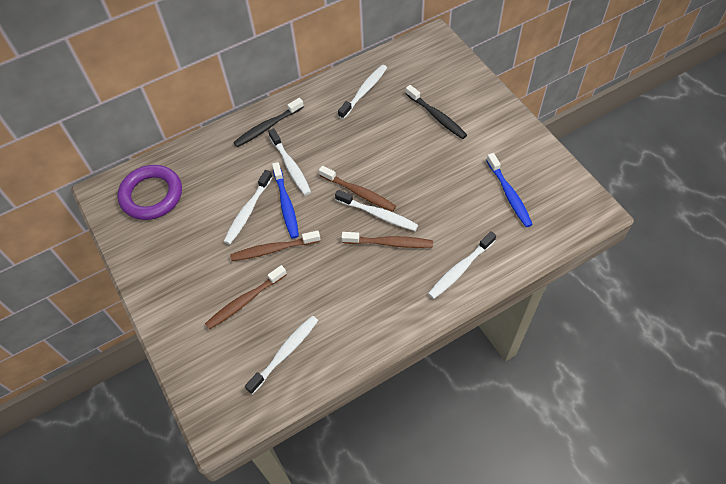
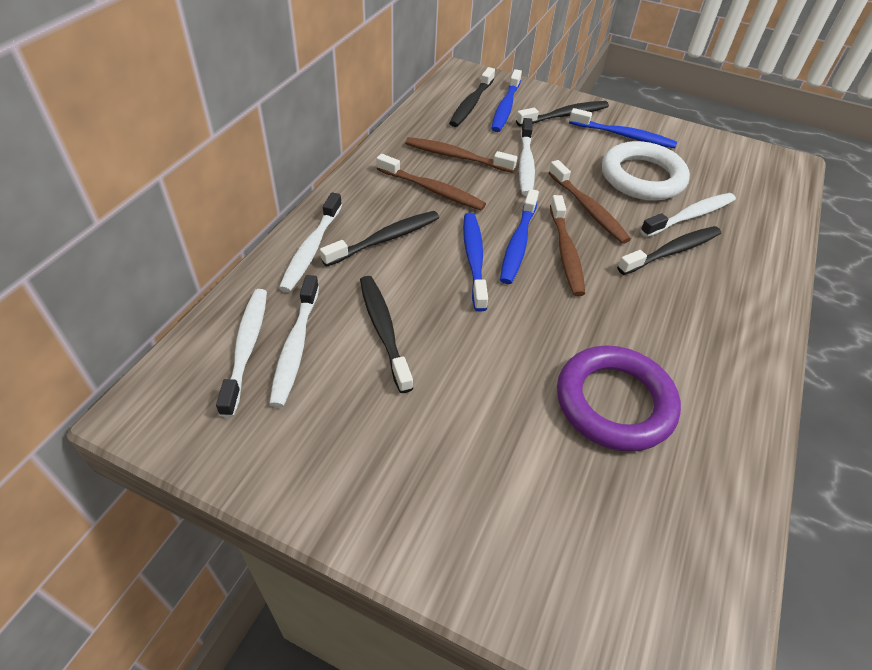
black toothbrush: [233,98,304,147] [405,85,467,139] = 2 -> [320,211,439,267] [360,276,413,393] [449,67,495,127] [516,101,609,126] [617,226,721,275] = 5
blue toothbrush: [272,162,299,239] [486,153,533,227] = 2 -> [463,213,488,311] [491,69,522,132] [500,189,539,284] [569,108,677,148] = 4
white ring: none = 0 -> [602,141,690,200] = 1
white toothbrush: [224,170,273,244] [245,316,318,394] [268,128,311,195] [335,190,418,231] [338,65,387,119] [428,231,496,299] = 6 -> [216,289,267,418] [269,275,319,407] [279,192,342,292] [519,118,535,196] [640,193,736,237] = 5

